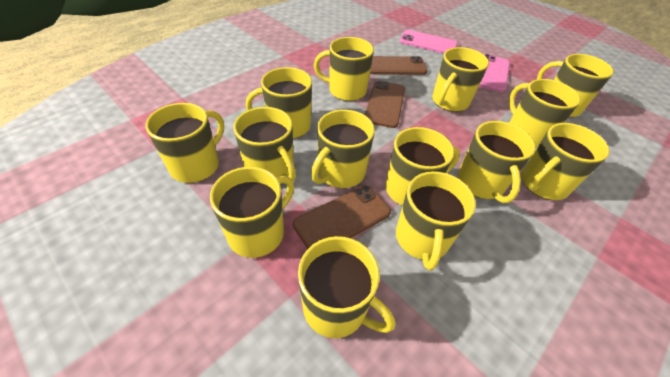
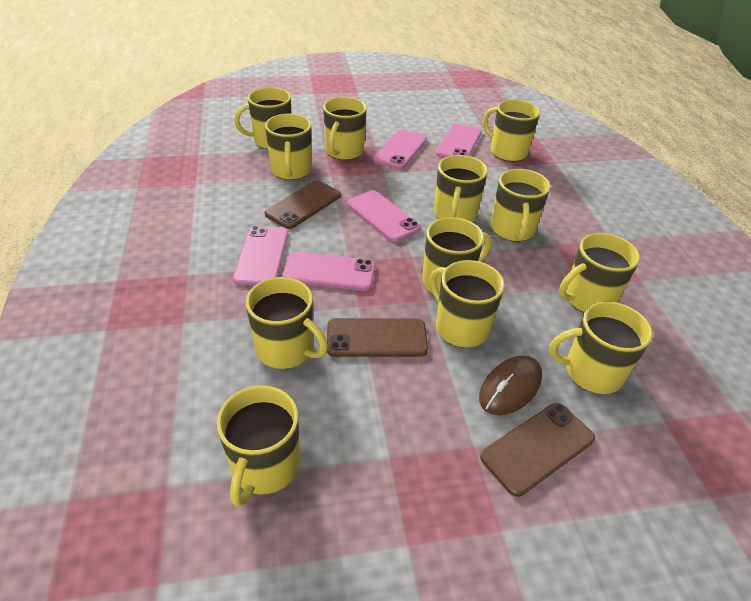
brown mouse: none = 0 -> [479,355,542,415] = 1
pink phone: [399,30,458,53] [479,54,510,92] = 2 -> [233,225,288,286] [282,251,375,291] [347,190,421,242] [373,129,427,169] [436,123,482,158] = 5
yellow mug: [145,103,224,183] [210,167,294,258] [233,107,296,182] [246,67,312,138] [298,236,395,338] [311,110,375,188] [314,37,374,101] [386,127,460,206] [396,171,476,271] [432,47,489,112] [458,121,535,203] [509,79,580,148] [521,123,610,200] [537,54,614,117] = 14 -> [217,386,300,507] [234,87,291,149] [246,277,328,369] [265,113,312,180] [323,97,367,160] [422,217,491,293] [430,260,504,348] [434,155,488,222] [483,99,540,161] [491,169,550,241] [549,301,653,394] [559,233,640,313] = 12

